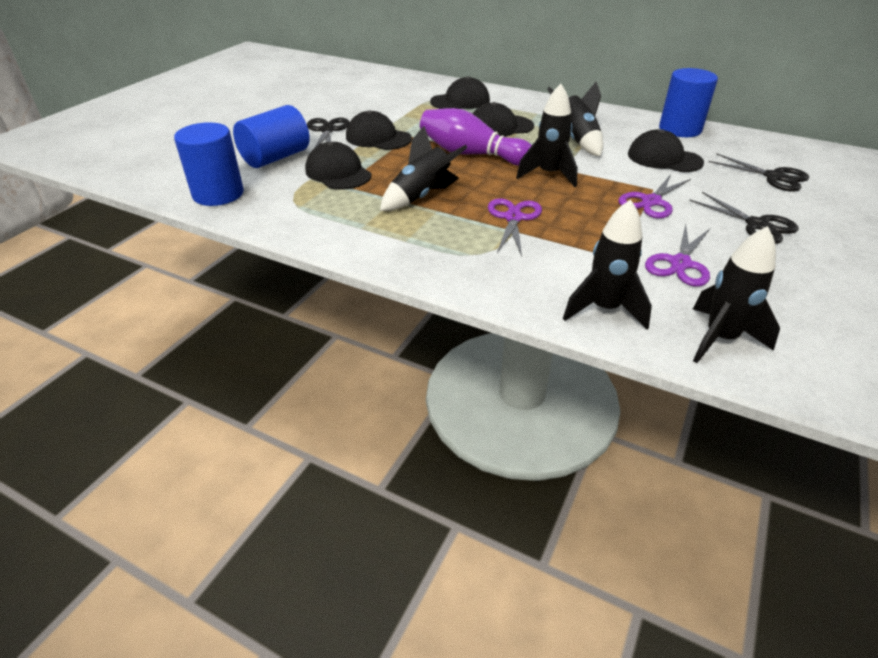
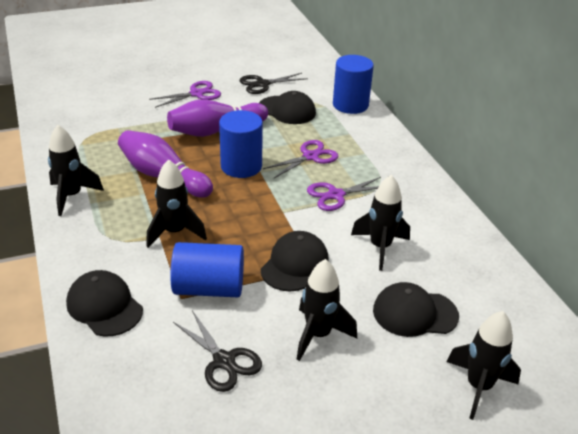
black cap: [305,142,372,190] [346,110,412,150] [430,76,490,109] [472,102,534,137] [628,129,704,172] = 5 -> [66,270,143,337] [259,91,316,124] [261,231,329,291] [373,282,459,337] = 4
black scissors: [307,118,349,147] [689,192,798,244] [709,154,809,191] = 3 -> [173,311,262,392] [239,73,308,94] = 2
purple bowling pin: [420,108,532,166] = 1 -> [118,130,213,198] [167,99,268,137] = 2

